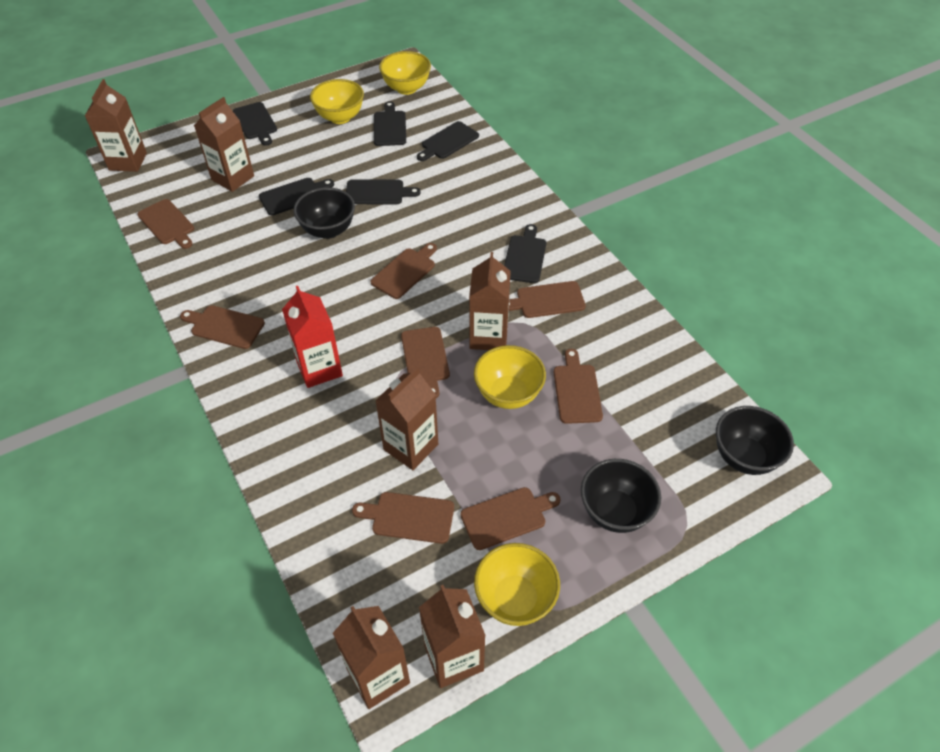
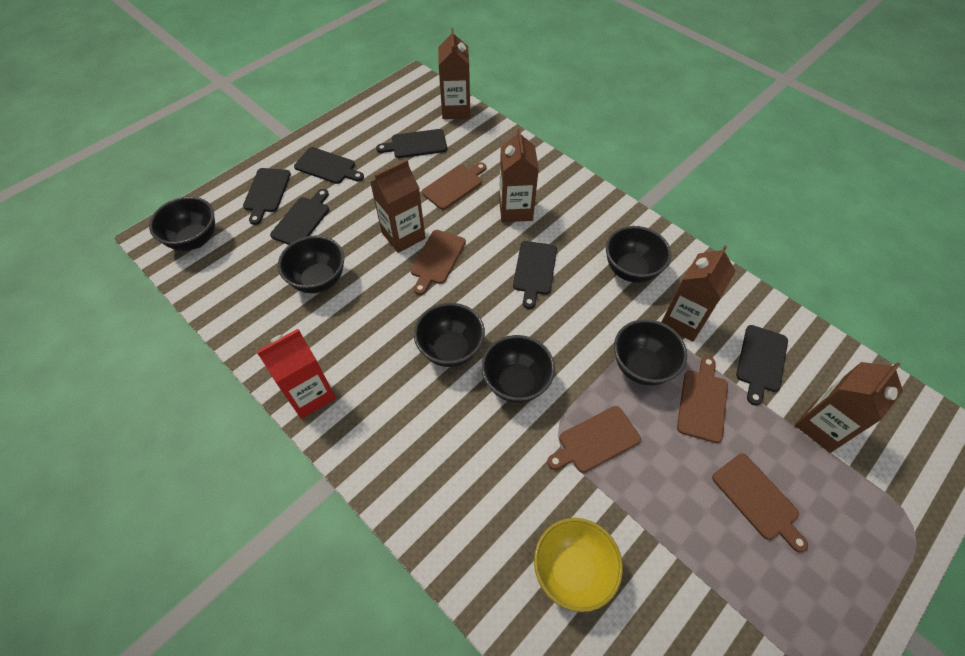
black bowl: [293,187,355,239] [581,459,661,533] [716,406,794,475] = 3 -> [149,197,215,251] [278,236,344,293] [414,303,485,367] [481,335,555,403] [606,226,671,283] [614,319,687,386] = 6
brown carton: [85,79,147,172] [194,97,254,192] [333,606,410,709] [375,367,438,470] [419,585,486,688] [469,252,511,350] = 6 -> [370,160,425,253] [438,28,470,119] [499,128,539,222] [662,246,736,341] [795,362,903,453] = 5
brown cutting board: [137,199,194,249] [180,305,265,349] [352,492,454,544] [370,243,437,299] [401,327,450,398] [460,487,561,550] [509,281,586,318] [553,349,603,424] = 8 -> [411,230,466,295] [422,162,487,210] [547,406,641,473] [677,356,728,443] [712,454,808,552] = 5
yellow bowl: [310,79,364,124] [379,51,431,95] [474,345,546,409] [474,543,560,626] = 4 -> [534,518,623,612] = 1

